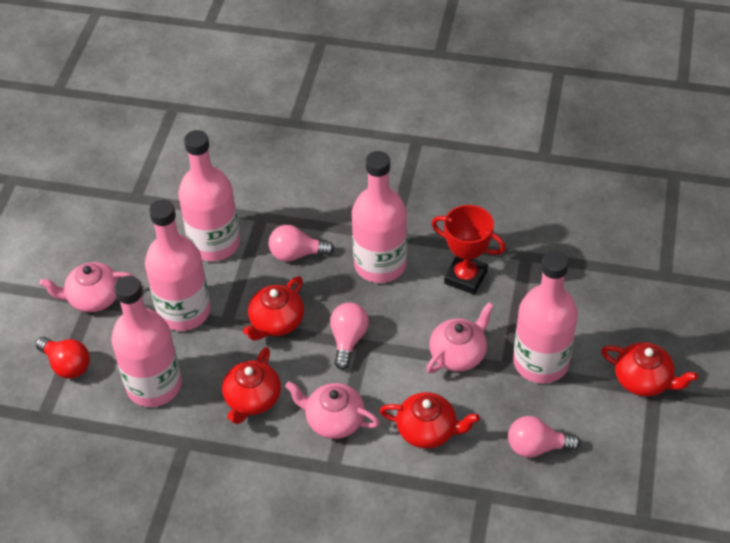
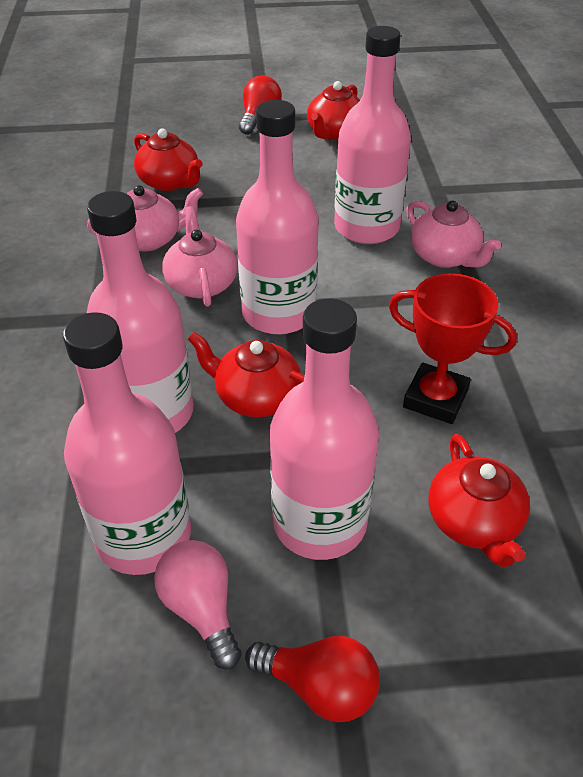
pink light bulb: [269,225,334,262] [330,303,369,370] [508,416,580,458] = 3 -> [154,540,242,670] = 1
red light bulb: [36,337,90,379] = 1 -> [239,75,282,135] [245,636,380,722] = 2

